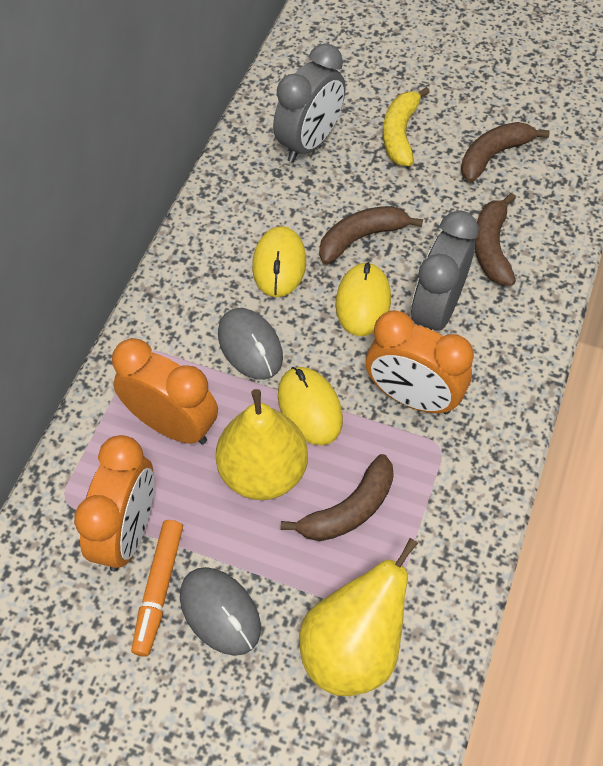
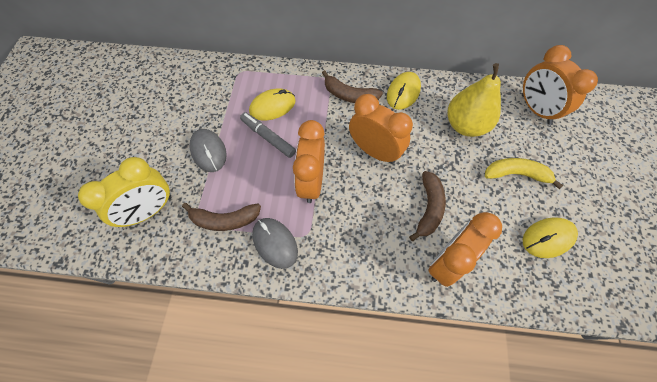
brown banana: [281,454,394,541] [319,206,423,264] [461,122,550,182] [475,193,516,286] = 4 -> [182,203,261,231] [322,70,383,103] [409,171,446,241] = 3
grey clock: [273,43,346,163] [411,210,479,331] = 2 -> none = 0
grey marker: none = 0 -> [240,112,296,158] = 1
orange clock: [74,435,154,571] [112,338,218,445] [366,310,474,414] = 3 -> [293,120,325,203] [349,94,413,164] [428,212,502,287] [522,45,598,125] = 4
orange marker: [131,520,183,657] = 1 -> none = 0
yellow clock: none = 0 -> [78,157,171,227] = 1
yellow pear: [216,389,308,500] [299,538,418,696] = 2 -> [447,63,501,137] = 1

